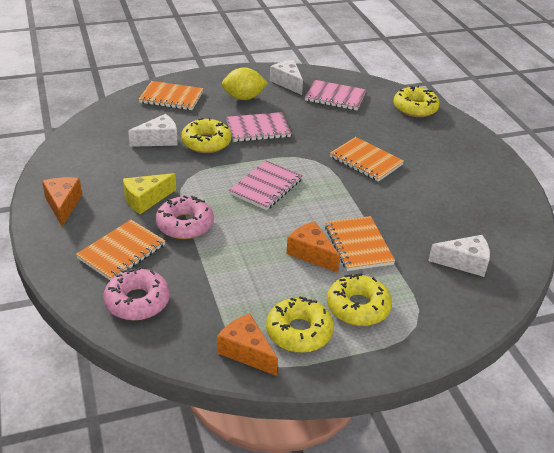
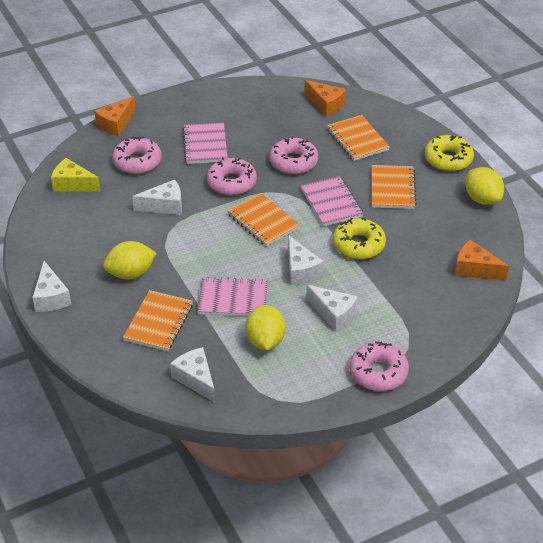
pink donut: [103,267,170,320] [156,195,214,239] = 2 -> [112,137,162,174] [207,157,257,196] [269,136,318,174] [350,341,409,391] = 4
white cheese: [128,114,178,147] [270,60,303,95] [428,235,490,277] = 3 -> [32,261,72,312] [132,180,182,215] [170,347,215,403] [288,235,324,285] [306,285,358,332] = 5
yellow donut: [181,118,231,153] [266,296,334,353] [327,273,392,326] [394,86,440,117] = 4 -> [333,218,386,259] [425,135,474,172] = 2
yellow lemon: [222,67,268,100] = 1 -> [103,241,157,279] [245,305,286,350] [465,167,504,205] = 3

